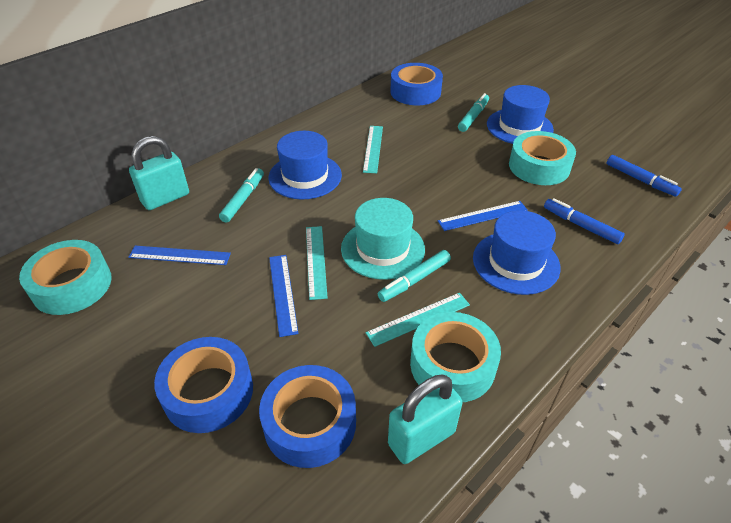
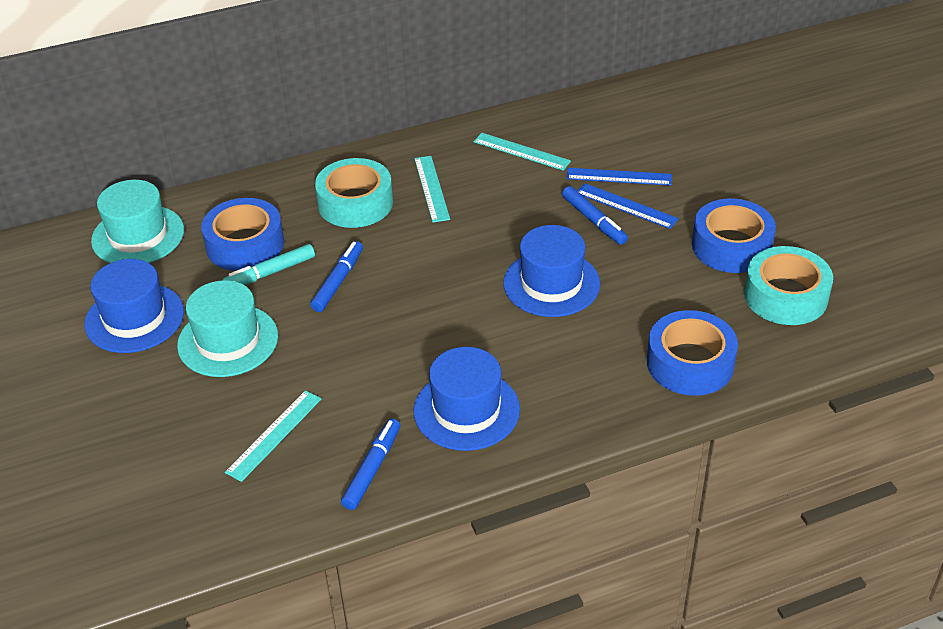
blue marker: [544,198,625,244] [607,155,682,197] = 2 -> [310,241,363,312] [341,419,400,510] [562,186,628,245] = 3
blue ruler: [128,246,231,265] [269,255,299,337] [438,201,528,231] = 3 -> [566,168,672,186] [578,183,679,229] = 2
turquoise hat: [341,198,425,280] = 1 -> [91,180,184,263] [177,280,278,377] = 2
turquoise marker: [219,168,264,223] [378,250,451,302] [458,93,489,132] = 3 -> [222,244,315,285] = 1
turquoise padlock: [129,136,189,210] [388,375,463,464] = 2 -> none = 0
turquoise tape: [19,240,112,315] [410,312,501,402] [509,131,576,185] = 3 -> [315,158,393,228] [744,246,833,325] = 2

